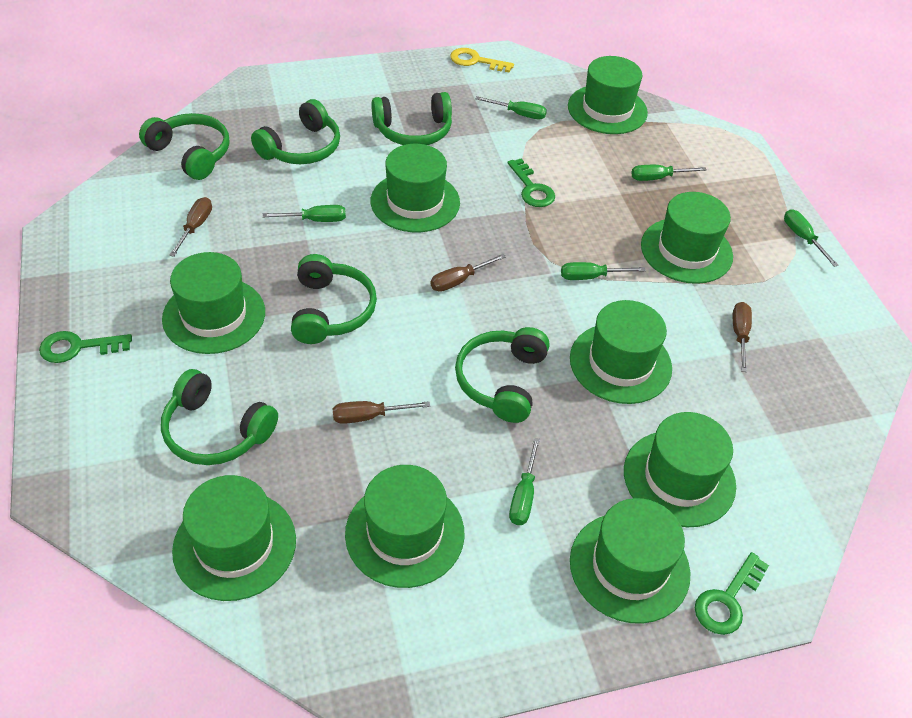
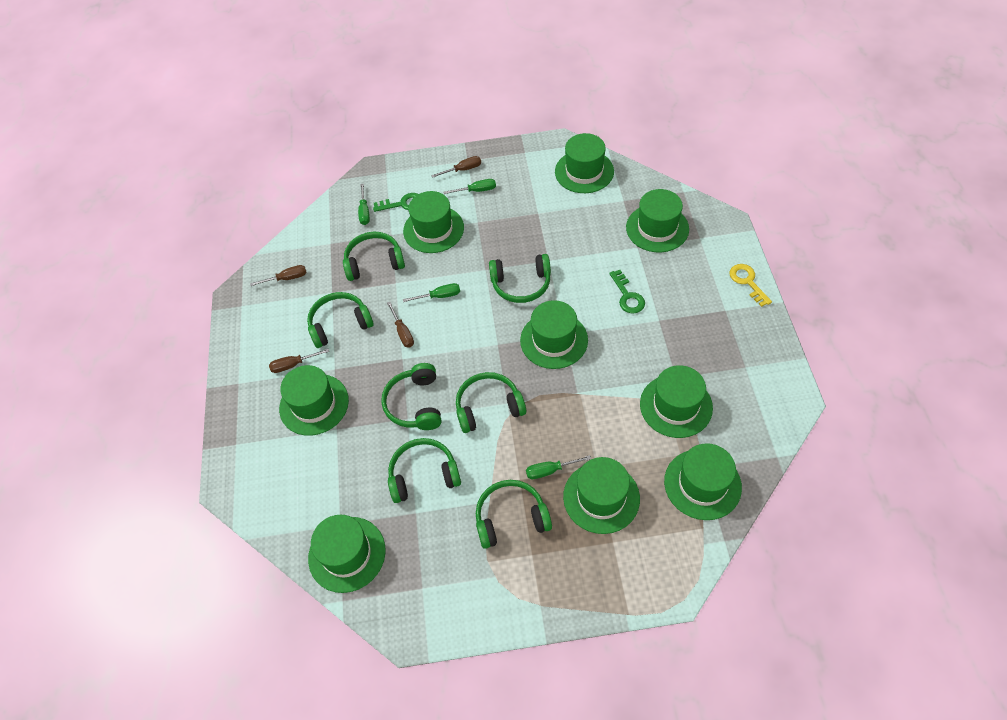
green headphones: [139,113,229,180] [161,369,278,465] [251,99,340,164] [291,254,377,344] [372,92,452,145] [455,327,549,423] = 6 -> [307,292,374,348] [343,232,405,281] [381,363,442,430] [388,438,461,503] [456,372,526,433] [476,480,552,549] [489,254,551,303] = 7
green key: [39,331,132,363] [508,158,555,207] [695,552,769,635] = 3 -> [373,193,418,212] [609,270,645,313] = 2
green screwdriver: [262,205,346,222] [476,96,547,120] [509,437,540,525] [561,262,646,280] [631,165,707,181] [784,209,838,267] = 6 -> [358,183,370,225] [403,283,460,302] [443,179,496,194] [526,455,591,479] = 4

